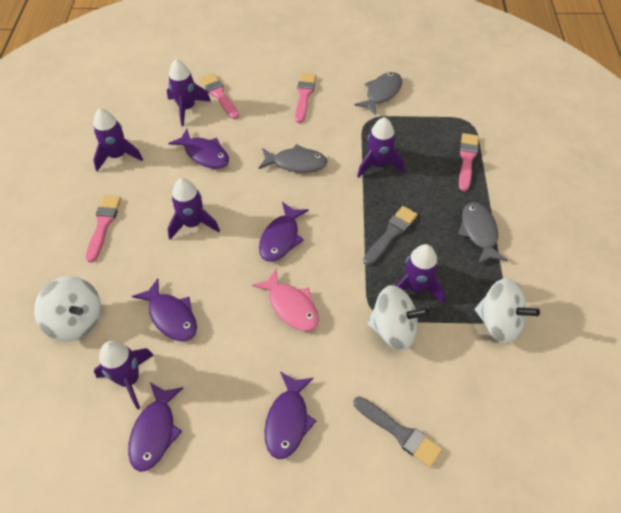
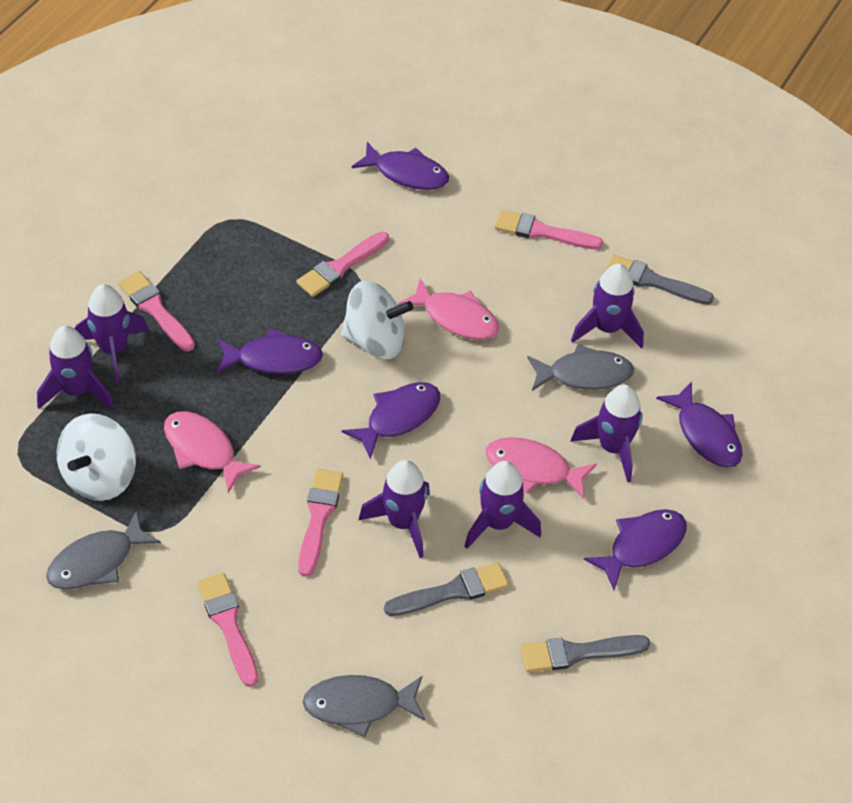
grey brush: [353,396,442,467] [363,206,418,266] = 2 -> [384,562,509,616] [521,635,650,672] [605,255,714,305] = 3
pink brush: [86,195,121,263] [200,73,239,119] [295,73,316,123] [459,133,479,191] = 4 -> [118,271,195,351] [197,573,258,687] [297,232,389,297] [298,469,343,577] [494,210,603,250] = 5
pink fish: [252,269,319,331] = 1 -> [164,411,261,493] [398,278,499,340] [486,437,597,499] = 3
white spinning top: [34,276,101,341] [367,285,429,351] [475,278,540,344] = 3 -> [57,413,136,501] [340,281,413,359] = 2

